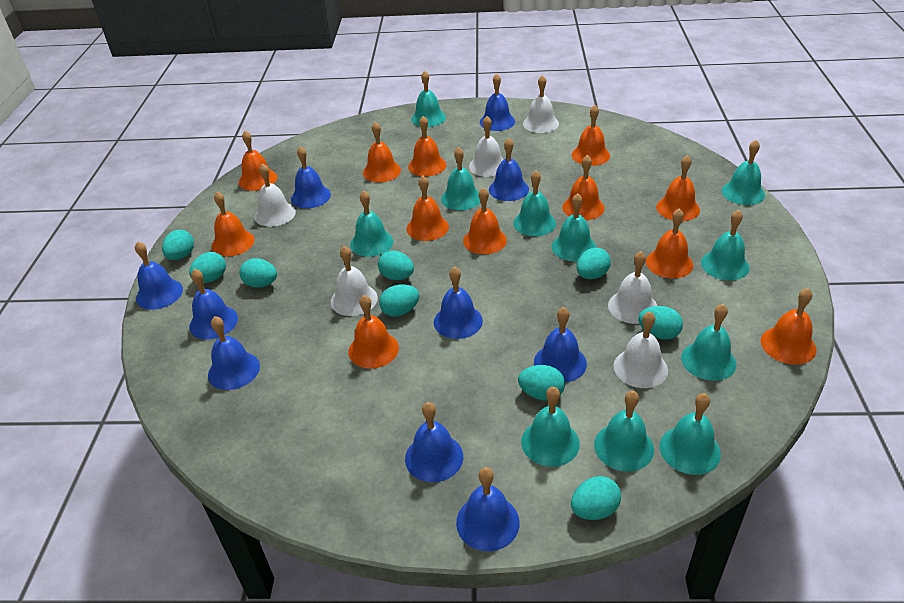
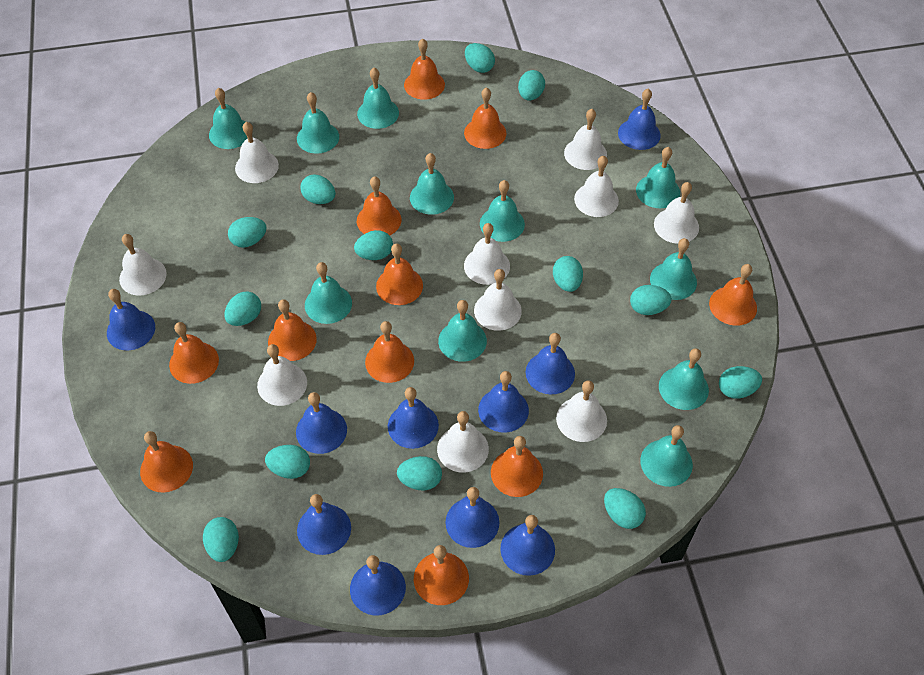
orange bell: [211,192,255,257] [239,131,277,191] [348,295,399,369] [363,122,401,182] [406,176,449,241] [408,116,446,177] [463,187,507,254] [562,155,605,220] [571,105,610,166] [646,208,693,278] [656,155,700,221] [761,288,816,365] = 12 -> [140,431,193,493] [169,322,219,384] [268,299,317,361] [357,176,401,235] [365,321,414,383] [376,244,423,305] [404,39,445,100] [414,545,469,605] [464,87,506,149] [491,436,543,497] [709,264,757,326] = 11
turquoise egg: [162,230,194,260] [189,252,226,283] [239,258,277,288] [378,250,414,280] [379,284,419,317] [518,365,565,401] [571,476,621,520] [577,248,611,279] [638,306,683,340] = 9 -> [203,517,239,562] [224,291,261,326] [228,217,266,248] [265,445,310,479] [300,175,335,204] [354,230,393,260] [397,456,442,490] [465,43,495,73] [518,70,545,101] [553,256,583,292] [604,488,646,529] [630,285,672,315] [719,366,762,399] = 13
white bell: [255,163,296,227] [331,246,378,316] [469,116,504,177] [523,75,559,133] [608,251,658,324] [614,312,668,388] = 6 -> [119,234,167,296] [235,122,279,183] [257,344,307,406] [437,411,489,472] [464,223,510,285] [474,269,522,331] [556,380,607,442] [564,109,607,170] [574,156,619,217] [654,182,699,244] = 10

